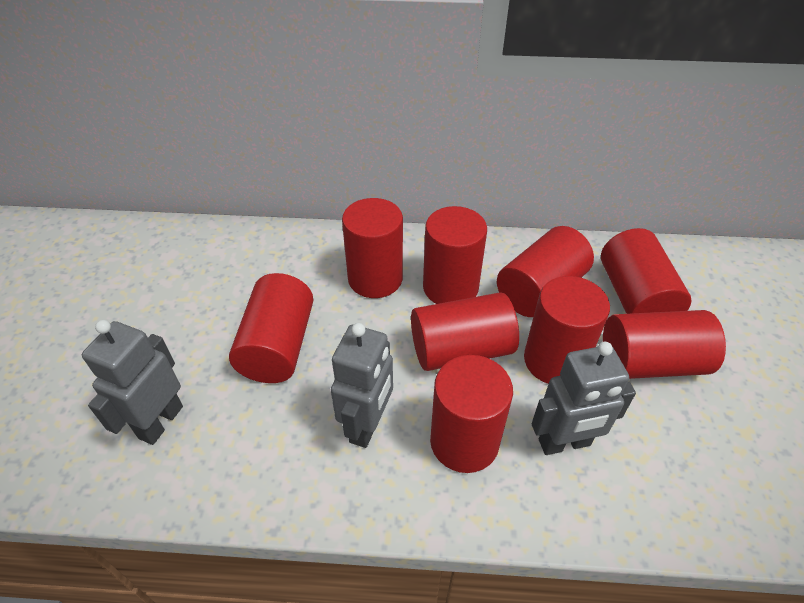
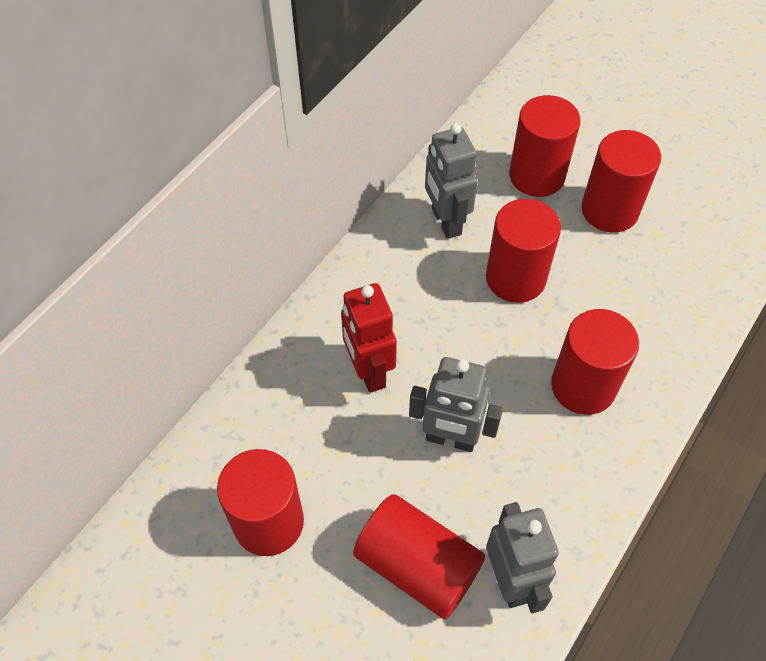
red cylinder: [229,273,313,383] [342,198,403,298] [411,292,519,371] [423,206,487,304] [430,355,513,473] [497,226,594,317] [524,276,610,384] [601,228,691,314] [603,310,726,379] = 9 -> [217,449,304,556] [353,494,485,619] [486,199,561,303] [509,95,581,197] [551,309,639,415] [581,130,661,233] = 6
red robot: none = 0 -> [341,283,397,393] = 1

